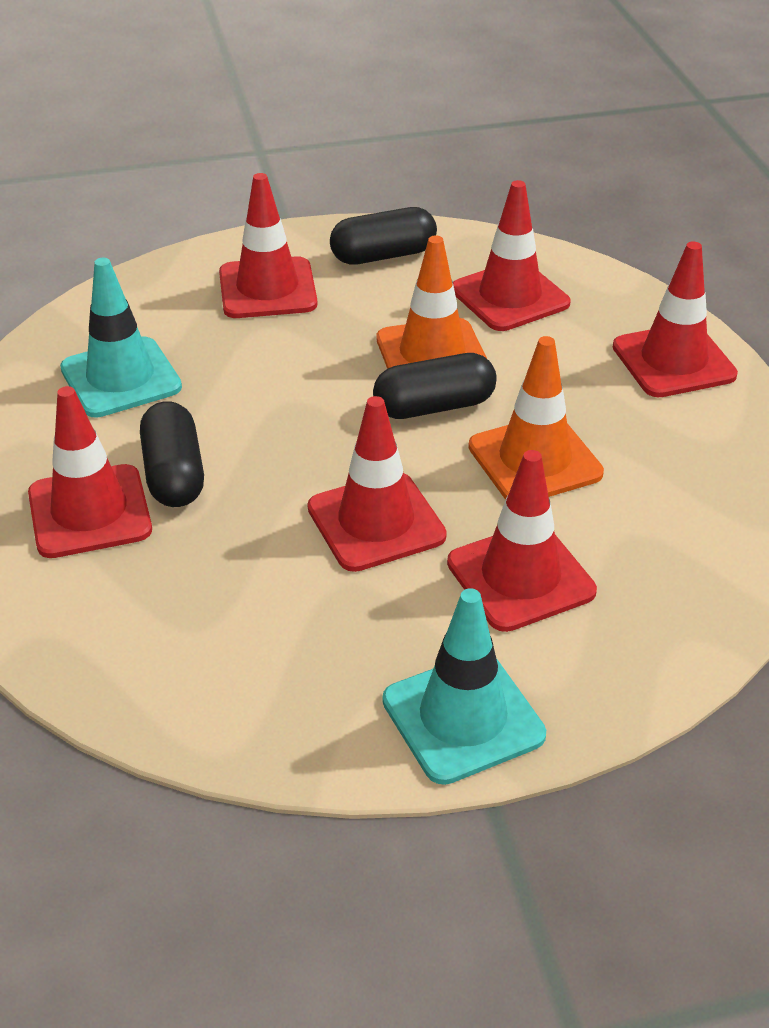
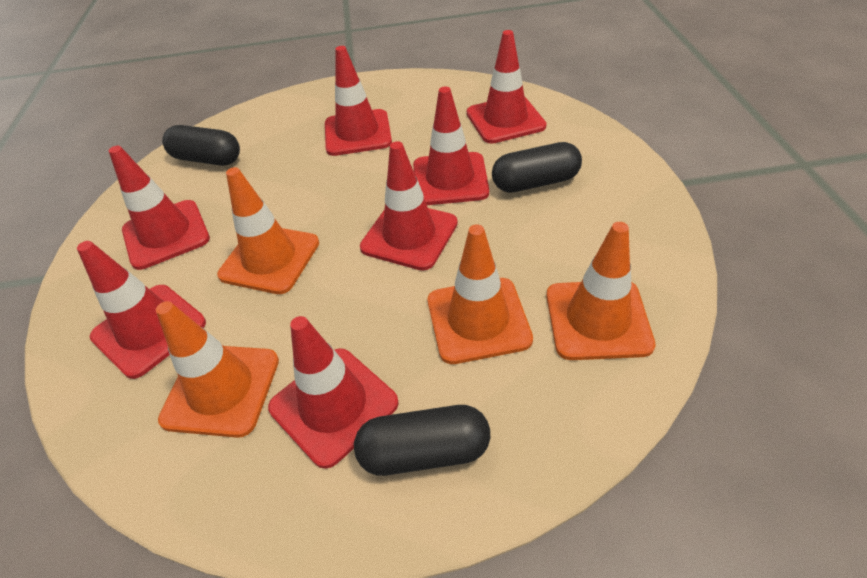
orange traffic cone: [377,235,487,369] [468,336,604,499] = 2 -> [156,301,279,438] [217,167,319,294] [428,224,533,364] [546,222,656,360] = 4
red traffic cone: [28,386,152,558] [219,173,317,318] [307,396,447,572] [447,450,597,632] [453,180,570,331] [613,241,738,397] = 6 -> [77,241,206,379] [109,146,210,270] [268,316,399,469] [325,46,392,156] [360,141,458,271] [413,87,489,205] [467,30,547,143] = 7
turquoise traffic cone: [60,258,182,418] [382,588,546,785] = 2 -> none = 0

